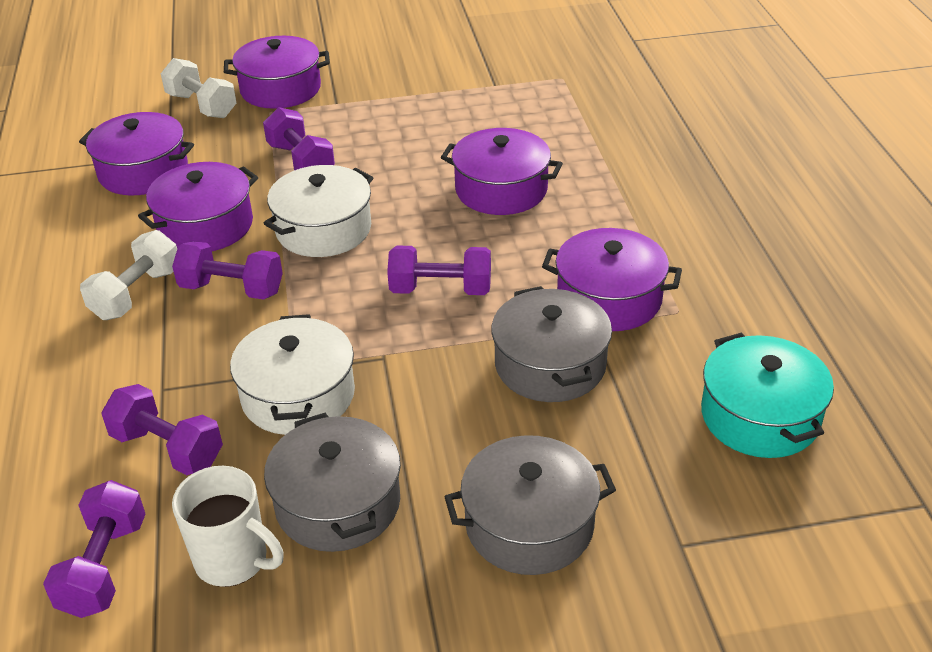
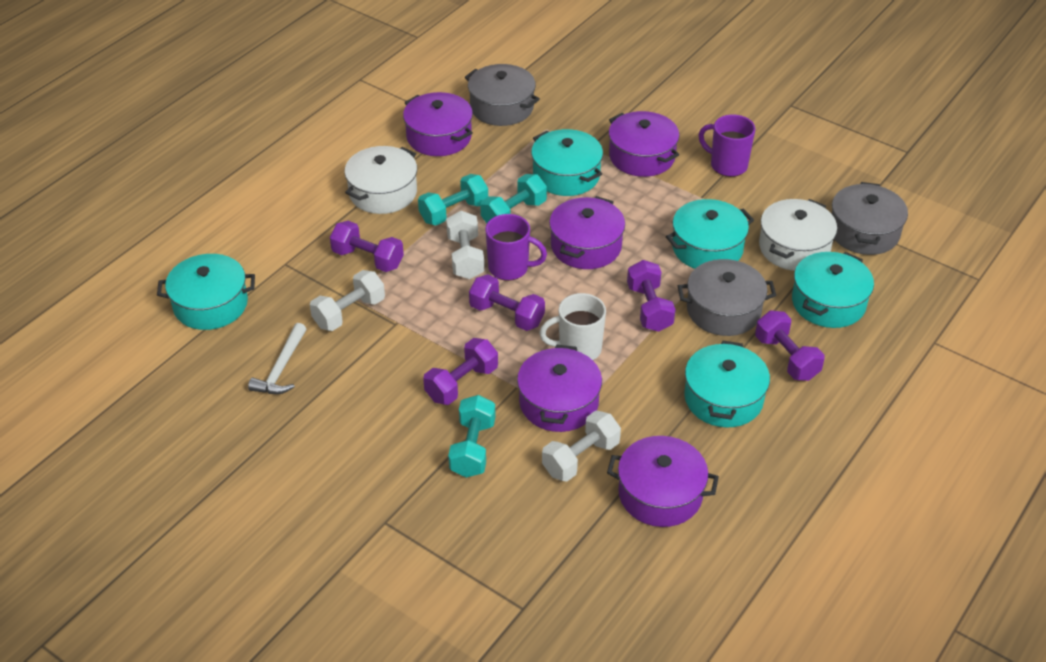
purple mug: none = 0 -> [485,214,547,281] [698,115,755,177] = 2
turquoise dumbbell: none = 0 -> [418,174,488,226] [448,395,496,478] [480,174,547,223] = 3
turquoise pot: [701,332,834,458] = 1 -> [157,254,255,330] [531,129,603,196] [666,199,754,269] [684,340,770,428] [792,252,874,328] = 5
white dumbbell: [80,230,177,320] [161,58,237,118] = 2 -> [310,270,385,331] [446,211,484,279] [542,411,621,481] = 3
white hammer: none = 0 -> [248,323,306,394] = 1

